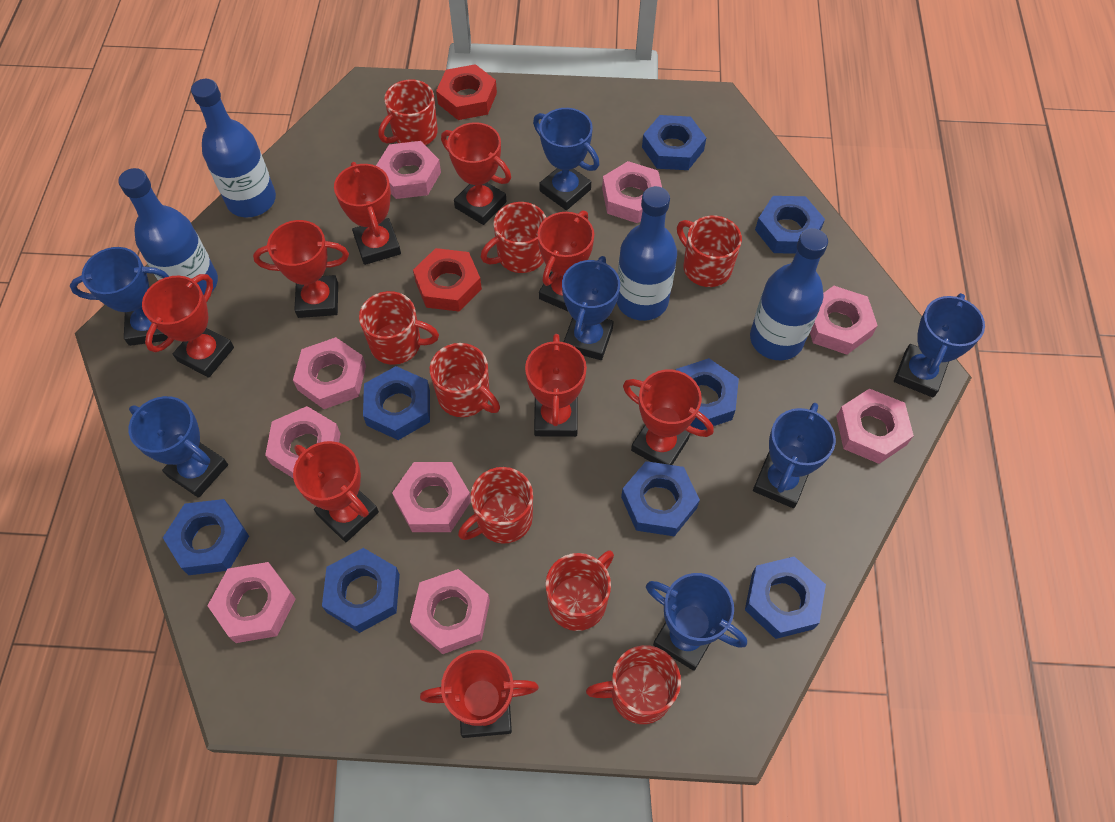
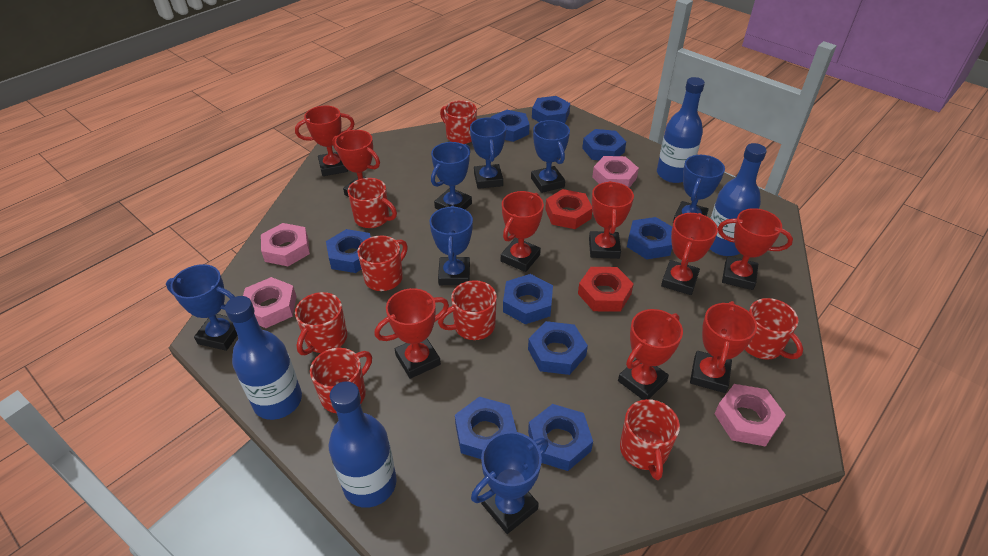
blue nut: [163,499,249,575] [322,548,400,633] [363,366,430,440] [621,461,700,536] [642,115,706,170] [676,358,739,430] [745,556,826,639] [755,196,825,254] = 8 -> [326,229,371,273] [455,397,517,459] [491,110,530,142] [503,274,553,324] [528,321,588,375] [528,404,593,471] [532,96,570,124] [582,129,626,160] [627,217,672,259] = 9
pink nut: [208,562,296,643] [265,406,341,479] [293,337,366,409] [376,141,441,199] [392,462,471,532] [410,569,490,654] [602,161,662,223] [810,286,878,355] [836,388,914,464] = 9 -> [243,277,297,328] [261,223,310,266] [592,156,639,188] [714,384,786,447] = 4

